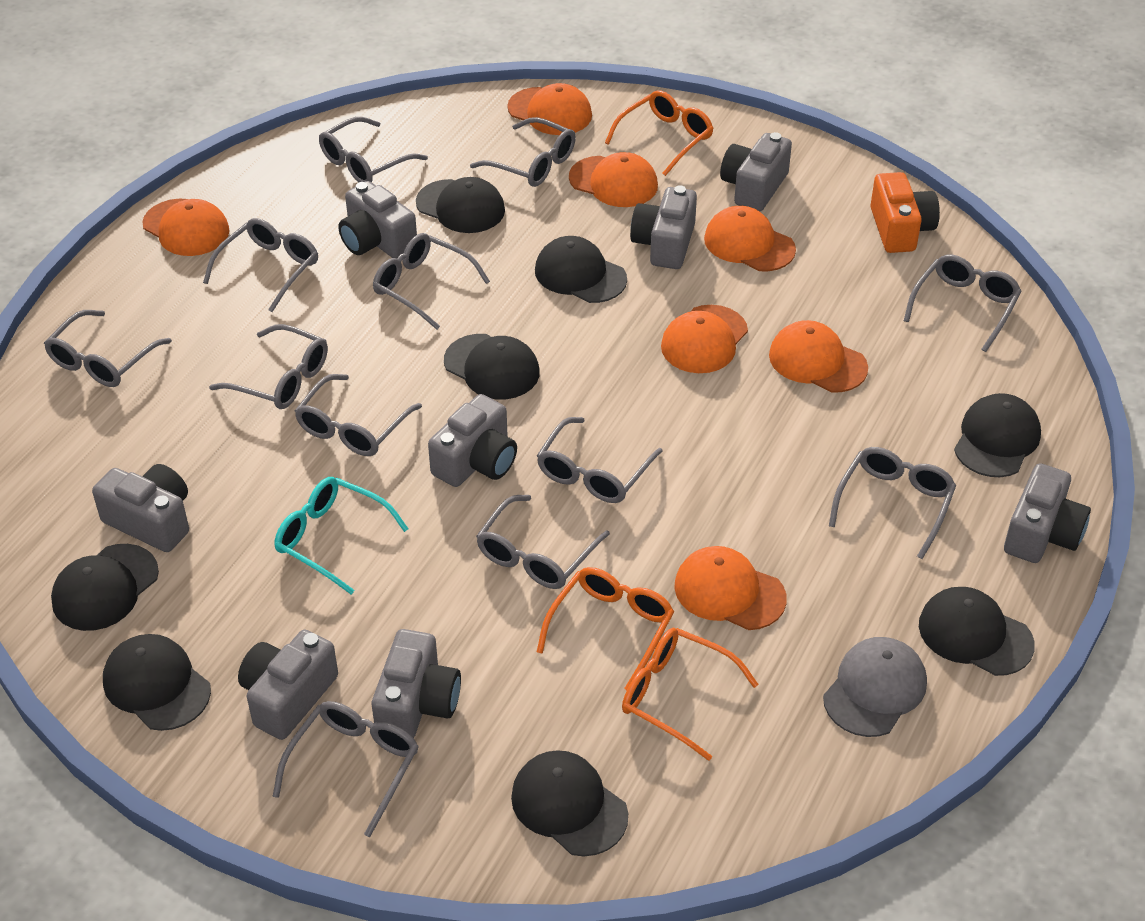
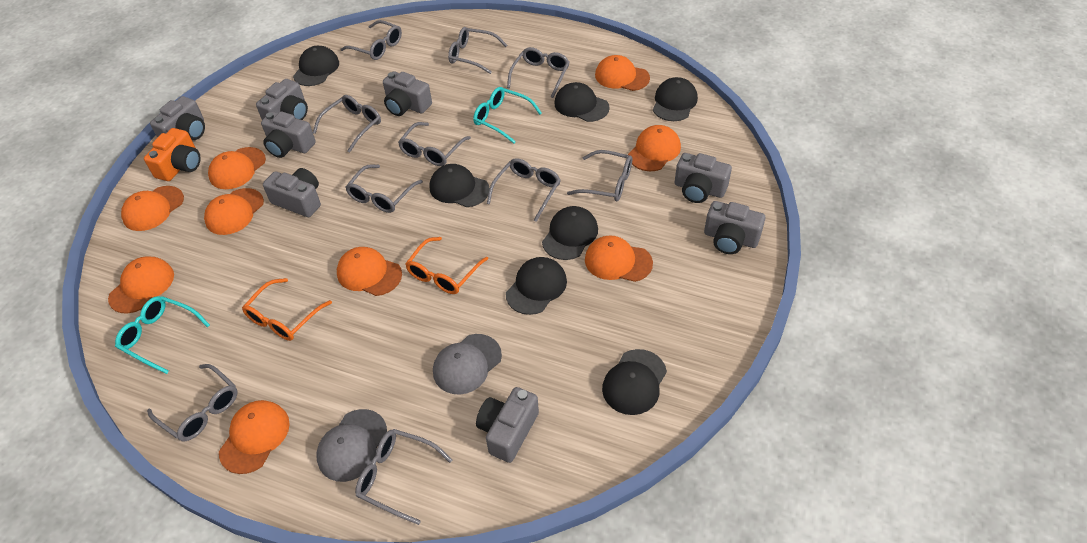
black cap: [51,544,159,631] [103,634,211,731] [416,177,505,233] [444,334,540,399] [511,750,628,856] [535,236,627,303] [919,587,1035,676] [954,393,1041,477] = 8 -> [293,46,339,86] [430,164,490,207] [506,257,567,315] [542,206,598,260] [555,82,610,122] [602,349,667,415] [653,77,698,121] = 7
grey cap: [823,637,927,737] = 1 -> [316,409,387,482] [433,334,502,395] = 2
grey glasses: [44,310,172,387] [203,218,318,312] [209,324,328,409] [273,701,419,837] [295,374,422,456] [319,117,428,182] [373,233,490,329] [470,117,576,187] [476,495,610,589] [537,417,663,503] [829,447,956,559] [904,255,1022,352] = 12 -> [147,364,238,441] [313,95,381,153] [341,20,402,60] [346,164,423,213] [355,429,452,525] [398,122,471,166] [448,27,507,74] [487,158,561,222] [507,47,570,98] [567,150,632,201] = 10
orange cap: [142,199,230,256] [507,83,592,135] [569,152,658,207] [661,305,748,373] [674,546,787,630] [704,206,796,271] [769,320,868,393] = 7 -> [108,256,174,314] [121,186,184,231] [204,188,264,235] [208,147,266,189] [219,400,290,474] [337,247,402,296] [585,235,653,282] [595,55,650,91] [628,125,681,171] = 9
orange glasses: [537,567,674,690] [605,90,714,176] [622,628,759,761] = 3 -> [242,278,332,341] [405,237,488,294] = 2
turquoise glasses: [274,477,409,594] = 1 -> [115,296,210,374] [473,87,542,143] = 2

